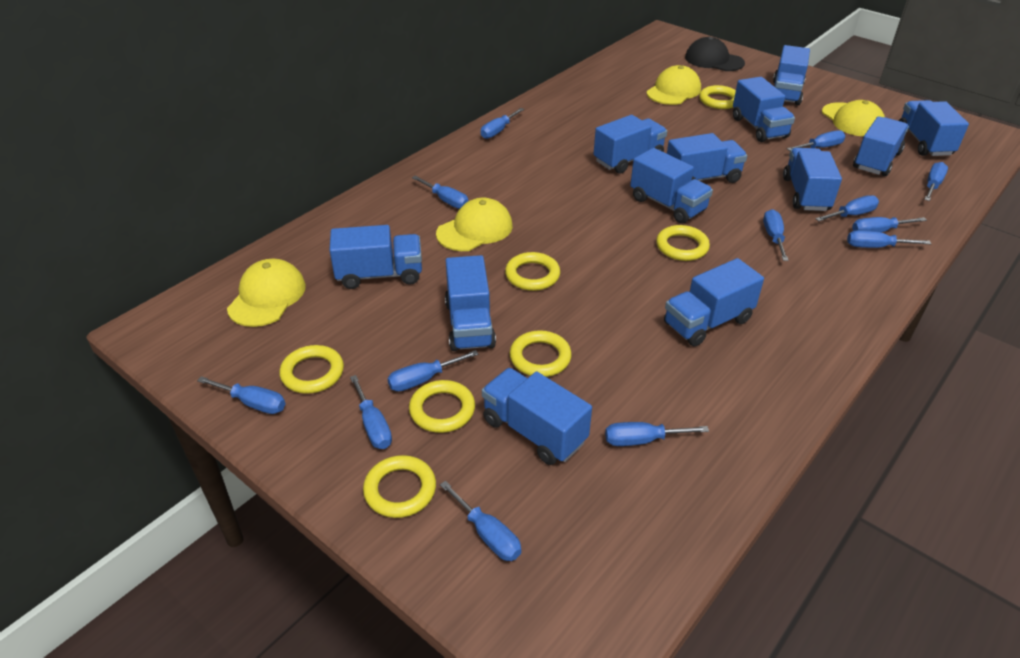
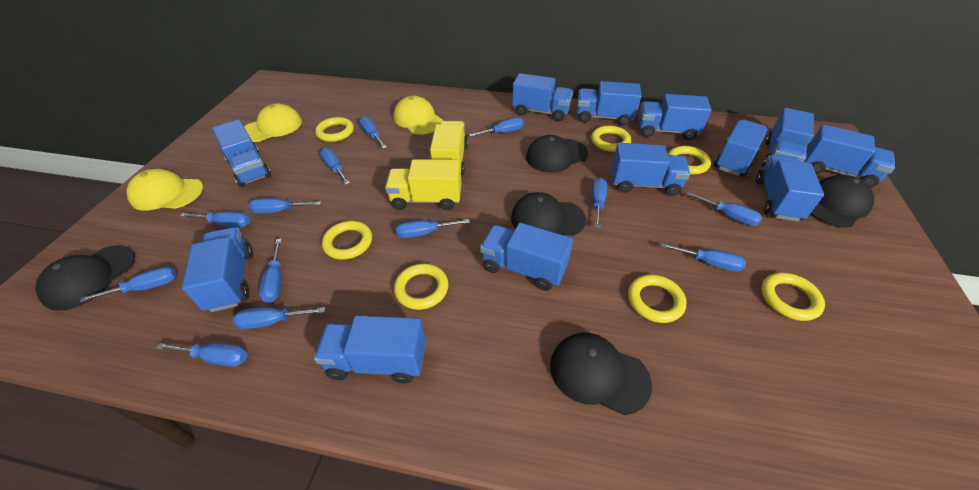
black cap: [685,37,745,71] = 1 -> [35,245,135,311] [511,192,586,236] [526,135,588,173] [550,333,652,415] [810,175,875,228] = 5
yellow cap: [227,259,306,327] [436,197,513,251] [646,65,701,105] [822,100,885,137] = 4 -> [126,169,203,211] [244,103,302,142] [393,96,443,135] = 3
yellow truck: none = 0 -> [385,159,461,210] [430,121,468,176] = 2

